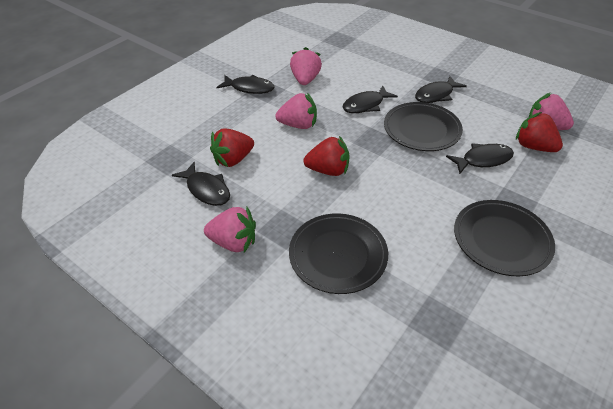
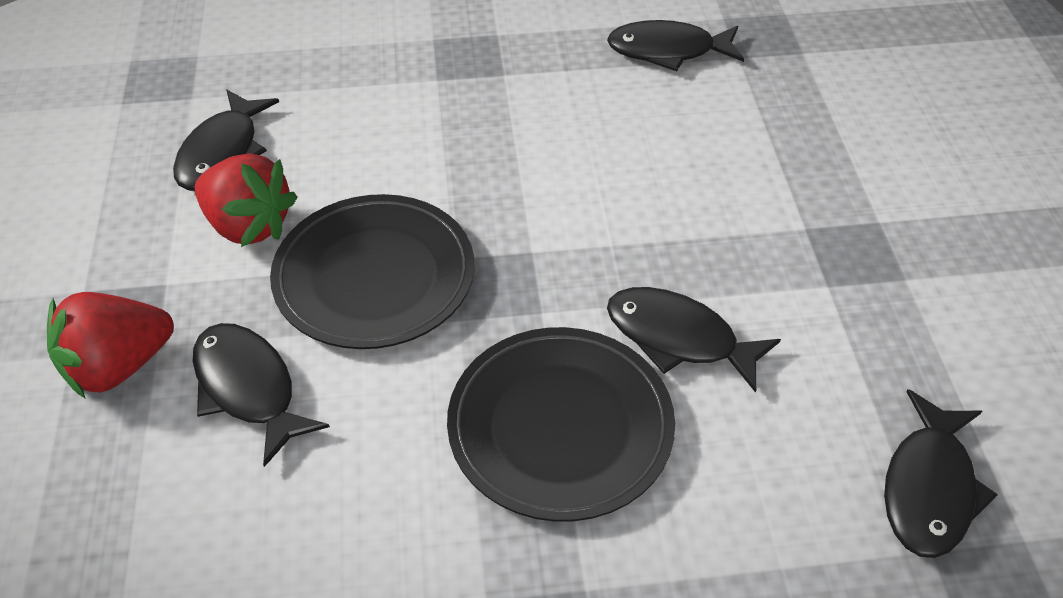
black plate: [289,213,388,294] [384,102,463,151] [454,200,555,276] = 3 -> [270,194,475,349] [447,327,675,522] = 2
pink strawberry: [204,207,256,252] [275,93,317,129] [290,47,322,85] [529,93,574,130] = 4 -> none = 0
red strawberry: [210,128,254,167] [303,136,350,176] [516,112,563,152] = 3 -> [47,292,174,399] [195,153,297,247] = 2

